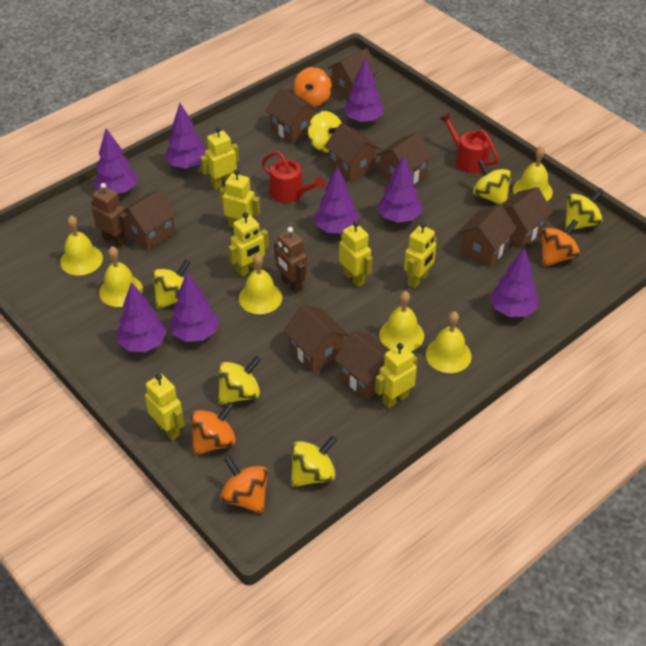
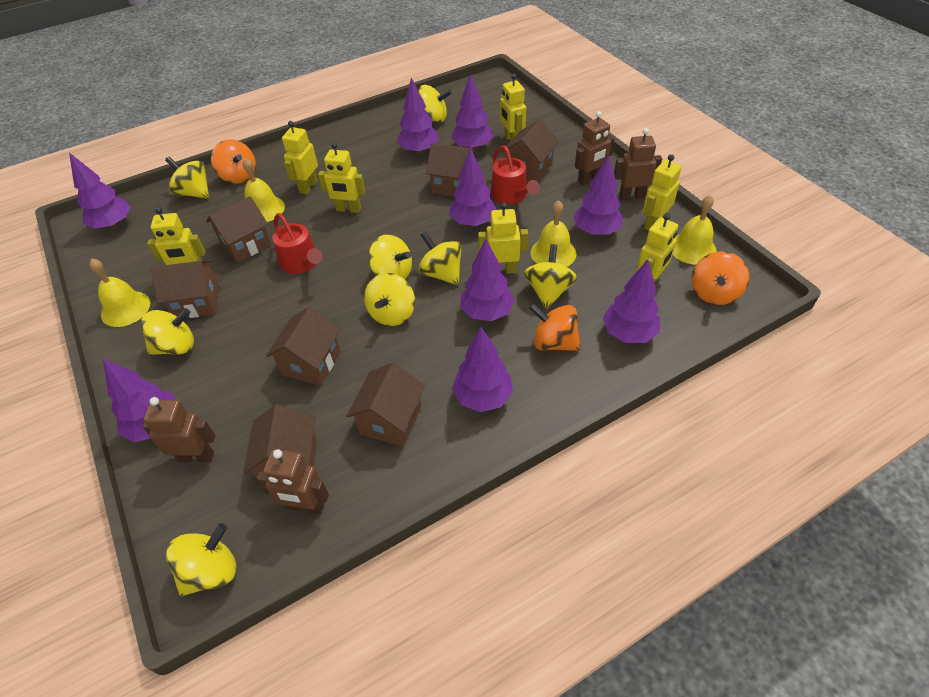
brown house: [124,189,177,250] [266,88,320,144] [283,305,349,372] [325,123,380,182] [328,48,379,99] [334,332,390,400] [377,132,433,184] [458,204,517,267] [501,187,553,248] = 9 -> [151,260,219,318] [206,196,272,263] [243,404,317,479] [266,307,341,386] [347,363,425,447] [426,143,478,196] [502,119,559,182] = 7
brown robot: [92,183,130,247] [274,227,307,293] = 2 -> [143,397,216,462] [257,449,329,515] [575,111,615,185] [614,128,662,200] = 4
orange spinning top: [191,402,236,455] [220,455,268,514] [293,67,332,107] [540,219,580,267] = 4 -> [211,139,256,184] [529,303,581,351] [692,251,749,305] = 3
purple tree: [94,129,137,195] [117,282,167,352] [165,103,206,169] [169,272,219,342] [314,166,359,234] [343,57,383,123] [377,155,422,223] [490,248,538,317] = 8 -> [69,153,131,229] [103,359,176,442] [397,77,439,154] [449,147,497,227] [451,74,493,150] [452,327,513,412] [460,239,515,321] [573,155,623,235] [603,260,660,343] = 9
yellow bell: [60,216,103,275] [99,247,143,307] [239,253,282,314] [379,291,424,351] [426,311,472,373] [513,146,553,201] = 6 -> [89,259,150,327] [243,158,285,222] [530,200,576,267] [672,195,717,265] = 4
yellow spinning top: [152,259,191,309] [218,356,261,405] [291,436,337,487] [308,111,341,153] [473,160,512,204] [565,188,604,230] = 6 -> [141,308,194,355] [165,157,209,199] [166,523,236,596] [364,273,415,326] [368,234,412,280] [418,85,452,123] [418,231,462,285] [524,244,577,309] = 8

